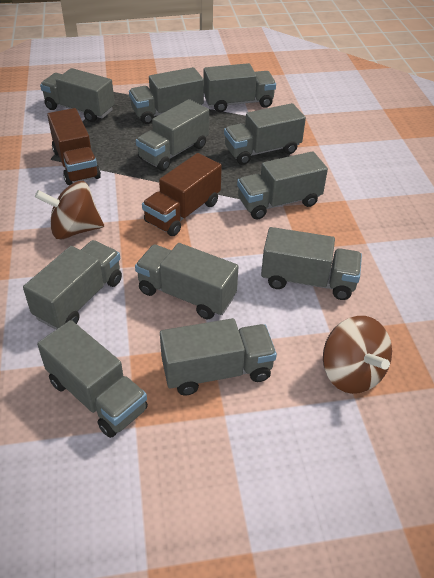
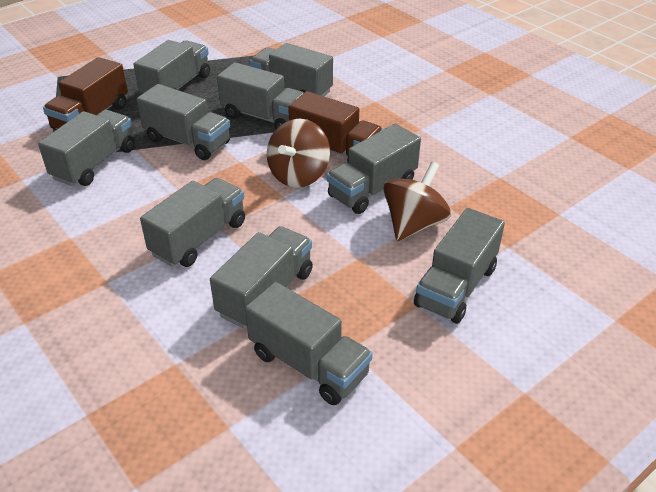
grey truck: [23,240,122,330] [37,320,148,438] [40,68,115,122] [129,67,204,124] [135,243,239,319] [136,99,209,171] [160,318,277,395] [204,63,276,112] [224,103,306,165] [237,151,328,220] [261,227,362,300] = 11 -> [38,110,135,186] [133,40,210,93] [137,84,230,160] [140,178,245,267] [210,226,313,329] [217,62,304,129] [245,282,372,405] [250,43,333,96] [327,124,421,214] [414,208,505,324] = 10

